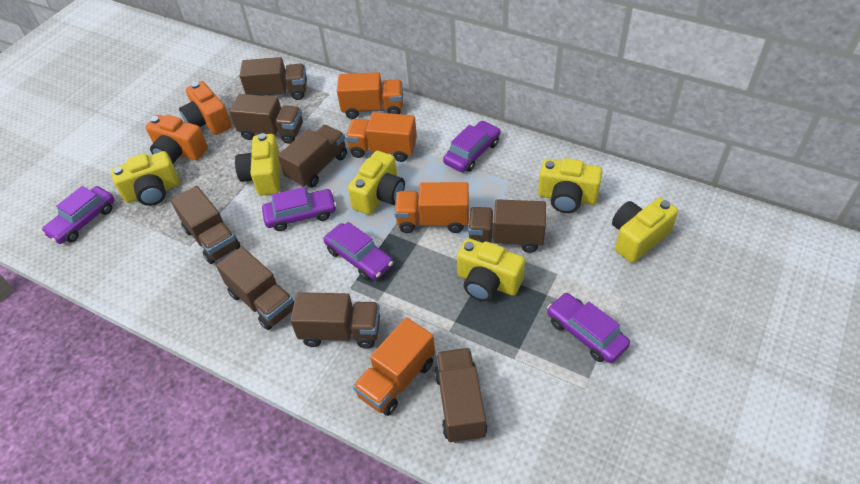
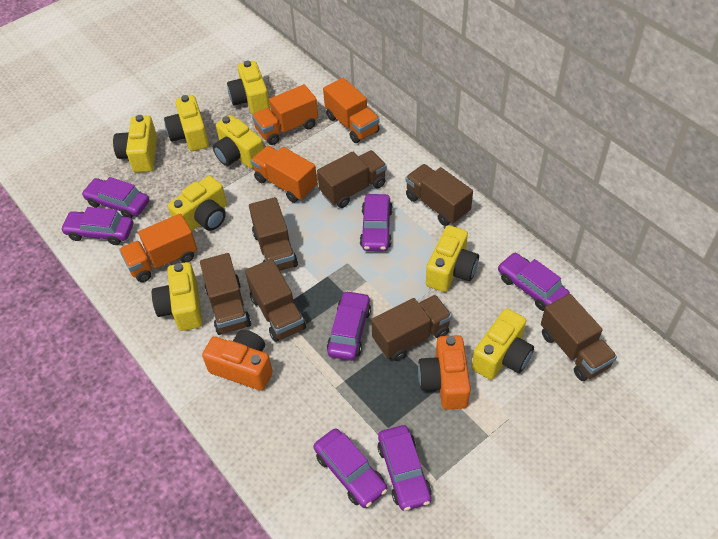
brown truck: [171,186,240,264] [216,247,294,330] [229,94,303,144] [240,57,307,100] [278,125,347,188] [290,292,380,349] [434,348,488,443] [468,199,546,253] = 8 -> [200,253,251,335] [245,259,306,342] [249,197,298,271] [317,150,387,208] [371,295,452,361] [405,164,473,226] [541,294,617,381] = 7
purple car: [41,186,115,244] [262,187,337,231] [324,222,393,280] [443,120,500,172] [547,293,630,363] = 5 -> [61,207,133,245] [82,177,149,218] [313,428,387,508] [327,290,371,361] [360,194,393,251] [378,425,431,511] [498,253,570,311] = 7
yellow camera: [111,151,180,206] [235,133,280,196] [348,151,405,215] [457,238,525,301] [538,158,603,213] [612,198,678,263] = 6 -> [113,115,157,173] [152,262,202,331] [164,95,209,151] [168,176,227,231] [213,115,264,169] [227,61,270,114] [426,225,479,292] [471,308,534,380] = 8

